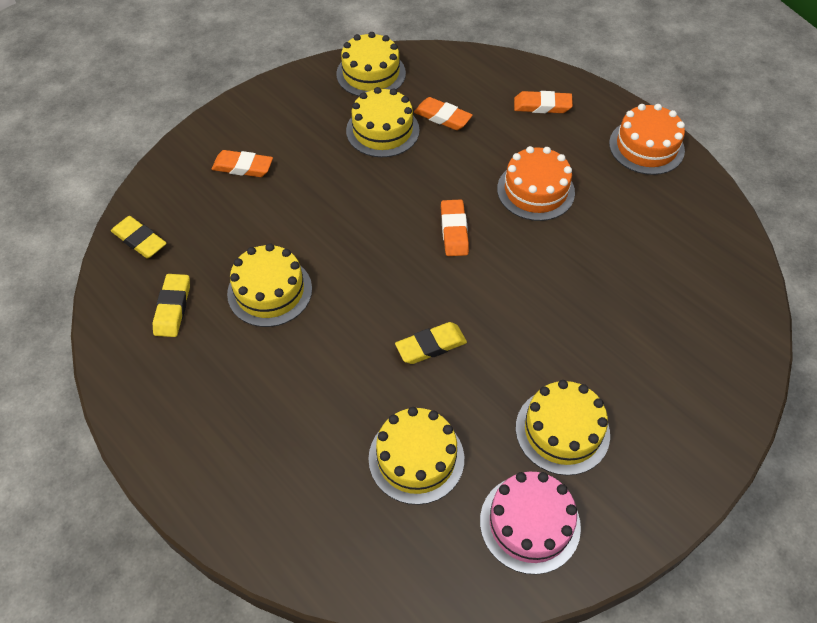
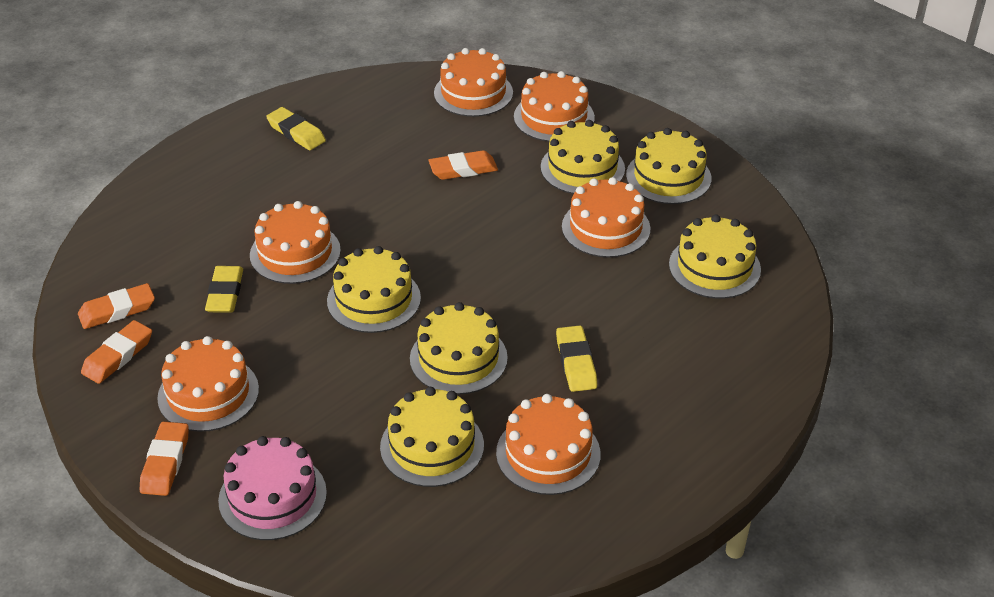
orange cake: [497,146,575,221] [609,104,685,175] = 2 -> [157,336,259,432] [250,201,341,284] [434,48,513,117] [496,394,601,495] [514,71,595,142] [562,177,651,258] = 6
yellow cake: [227,243,312,327] [336,32,406,97] [346,87,420,157] [368,407,464,505] [516,380,610,475] = 5 -> [327,246,421,333] [380,387,484,487] [410,302,508,395] [541,120,625,194] [626,128,711,204] [669,215,761,299] = 6

